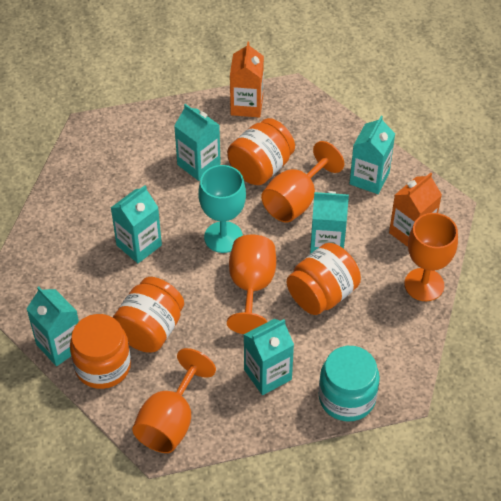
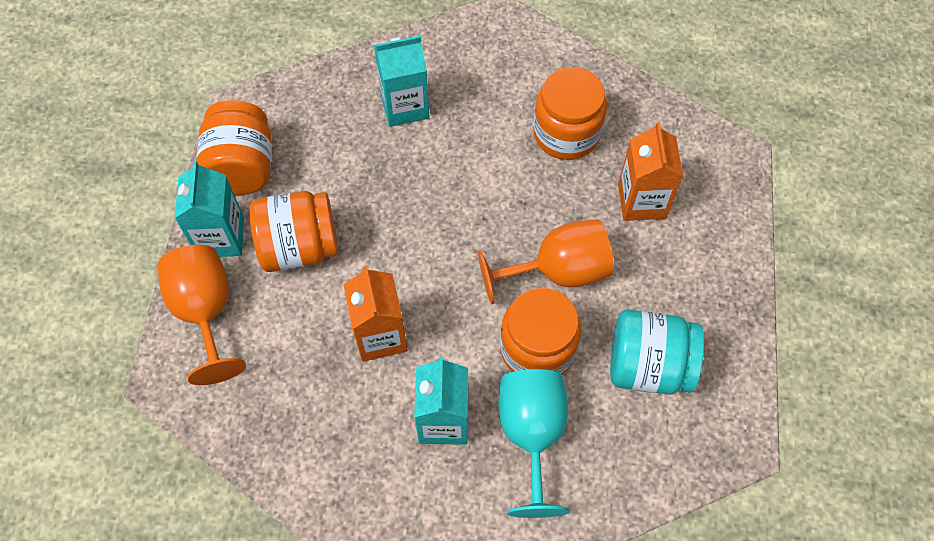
orange goblet: [132,348,216,453] [227,234,276,334] [261,141,344,223] [404,213,458,301] = 4 -> [158,245,246,385] [478,219,614,304] = 2
turquoise carton: [27,287,79,366] [111,185,162,263] [174,104,221,181] [244,318,294,395] [310,191,349,254] [349,116,395,194] = 6 -> [175,161,244,257] [374,36,430,127] [414,357,469,445] = 3

